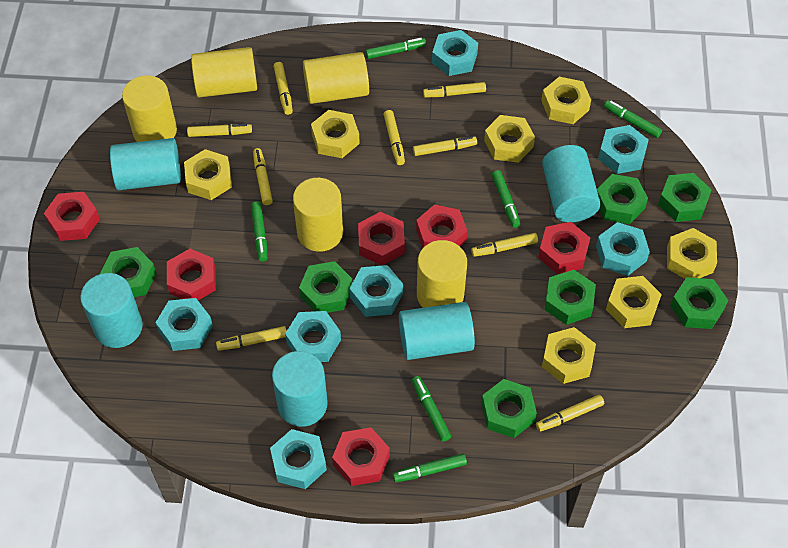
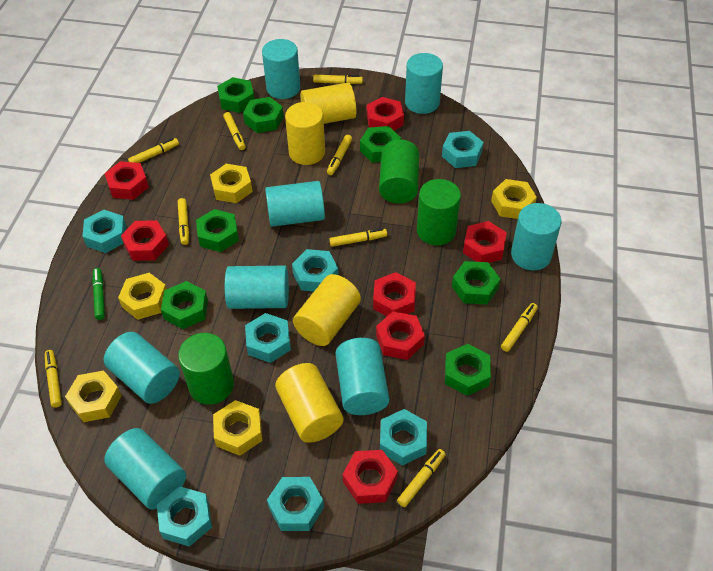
green cylinder: none = 0 -> [178,333,234,405] [379,139,419,204] [417,179,461,246] = 3
green marker: [251,201,268,262] [365,38,426,59] [393,453,467,482] [412,376,451,442] [492,170,521,228] [604,100,662,138] = 6 -> [92,268,105,320] = 1
red nut: [44,192,100,241] [167,249,216,300] [332,428,390,486] [358,212,405,265] [416,204,467,248] [538,222,590,274] = 6 -> [104,161,149,200] [121,220,169,261] [343,450,398,504] [367,97,404,131] [373,272,416,316] [376,311,425,360] [463,221,507,263] = 7
turquoise cylinder: [80,273,143,348] [110,138,181,190] [272,351,328,427] [399,302,475,360] [542,145,600,222] = 5 -> [104,332,180,404] [104,428,186,509] [225,266,289,309] [262,39,300,99] [265,181,325,227] [335,338,389,415] [405,53,443,114] [511,203,561,271] = 8
yellow cylinder: [122,75,177,142] [191,47,257,97] [293,178,343,252] [303,52,369,104] [417,240,467,308] = 5 -> [275,363,344,443] [285,102,325,165] [293,274,361,346] [301,83,357,124] = 4
yellow nut: [184,149,232,200] [311,110,360,158] [484,115,535,163] [541,77,591,124] [542,327,596,384] [606,276,662,328] [667,228,717,279] = 7 -> [65,370,122,422] [118,273,167,320] [210,164,252,203] [213,400,262,456] [491,179,537,219] = 5

